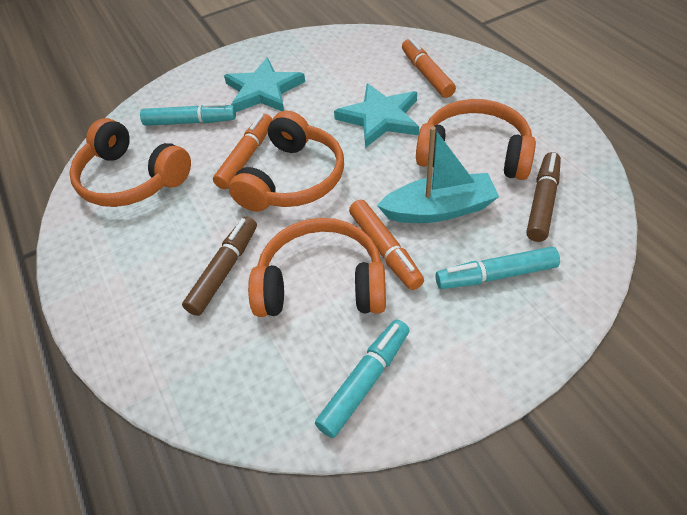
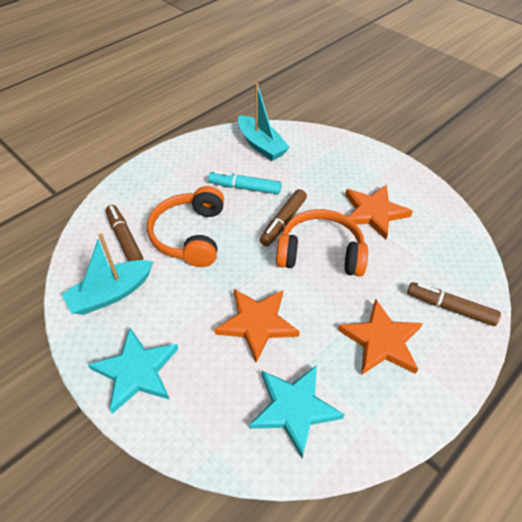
brown marker: [182,217,257,316] [526,152,561,242] = 2 -> [106,205,143,262] [260,189,307,246] [407,282,501,326] = 3
orange headphones: [69,118,191,207] [229,111,344,212] [248,218,386,317] [416,99,536,180] = 4 -> [147,186,224,267] [276,209,368,276] = 2
orange marker: [213,114,272,189] [349,200,424,290] [402,38,456,98] = 3 -> none = 0
orange star: none = 0 -> [214,289,300,363] [338,299,423,375] [345,185,413,240] = 3
turquoise boat: [377,126,499,223] = 1 -> [62,233,154,315] [238,83,290,161] = 2
turquoise marker: [140,103,236,126] [315,319,410,438] [435,247,560,289] = 3 -> [208,171,281,194] = 1

